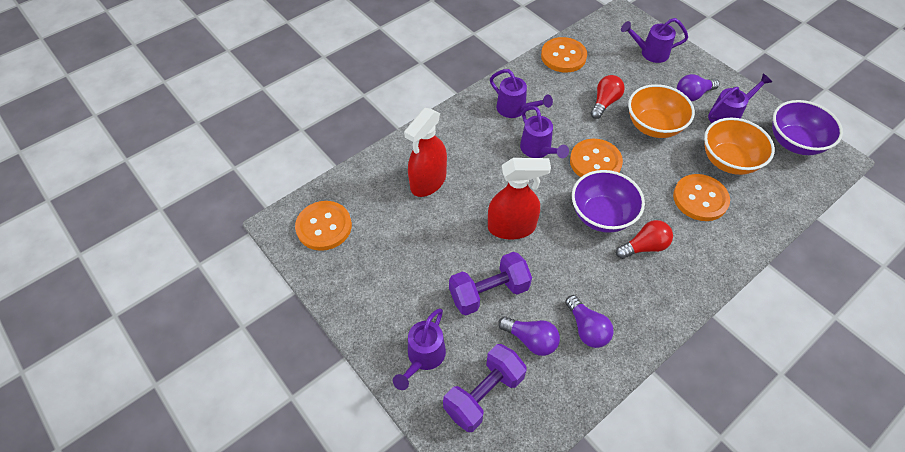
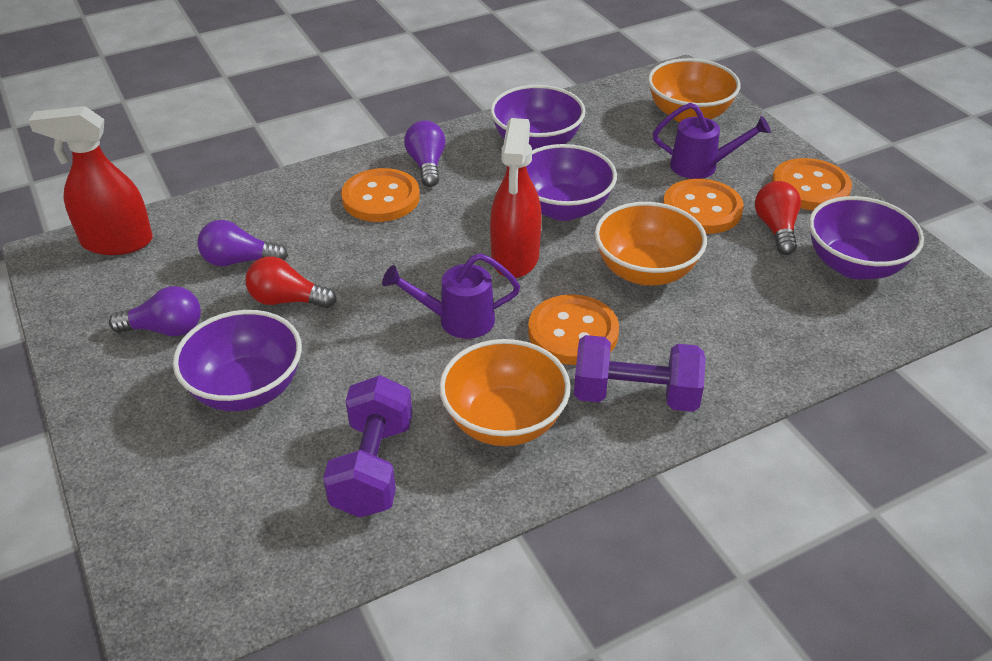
orange bowl: [628,84,695,138] [704,118,775,175] = 2 -> [439,339,571,446] [595,202,707,286] [648,58,741,123] = 3
purple bowl: [572,170,645,233] [772,100,843,155] = 2 -> [173,310,302,411] [490,85,586,150] [526,144,617,221] [809,196,924,279] = 4
purple watering can: [393,309,446,390] [490,69,553,118] [520,106,569,158] [621,18,688,63] [708,74,772,123] = 5 -> [382,253,520,339] [653,103,771,179] = 2

